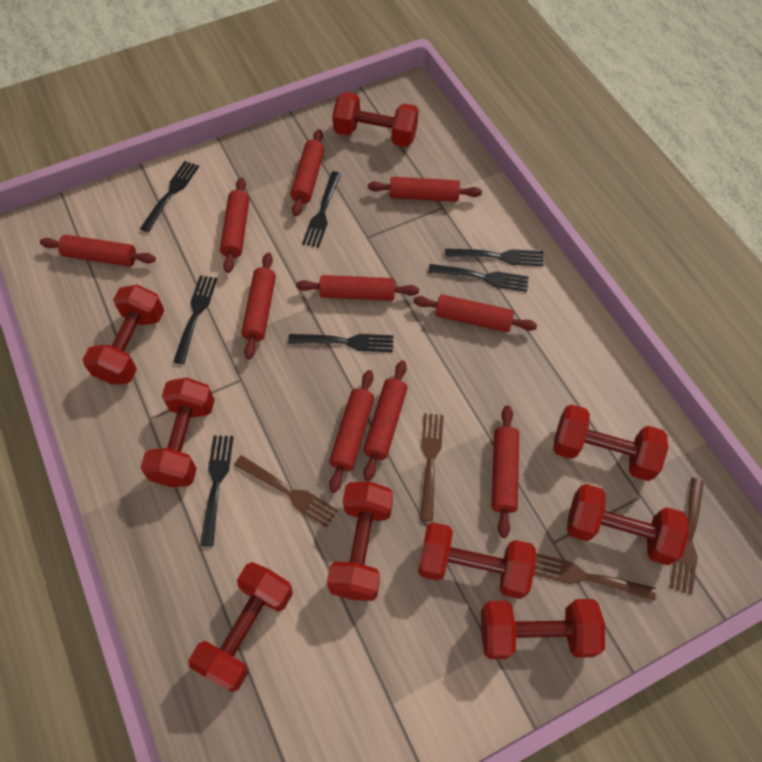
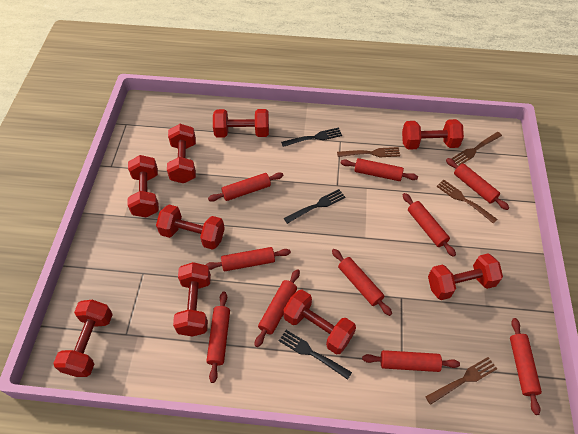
black fork: [140,161,199,232] [173,275,217,364] [200,435,234,546] [288,334,393,352] [302,171,341,248] [428,264,529,292] [445,249,544,266] = 7 -> [279,330,352,380] [281,127,342,147] [284,189,345,224] = 3

